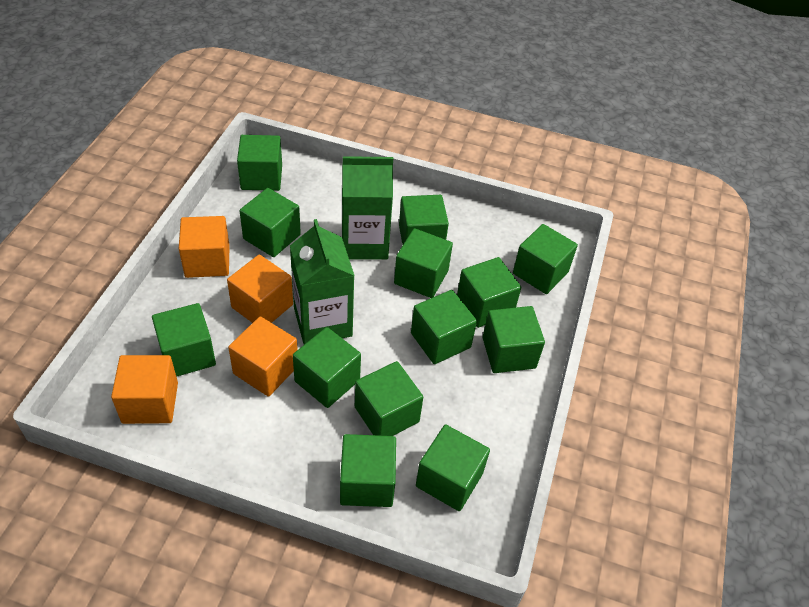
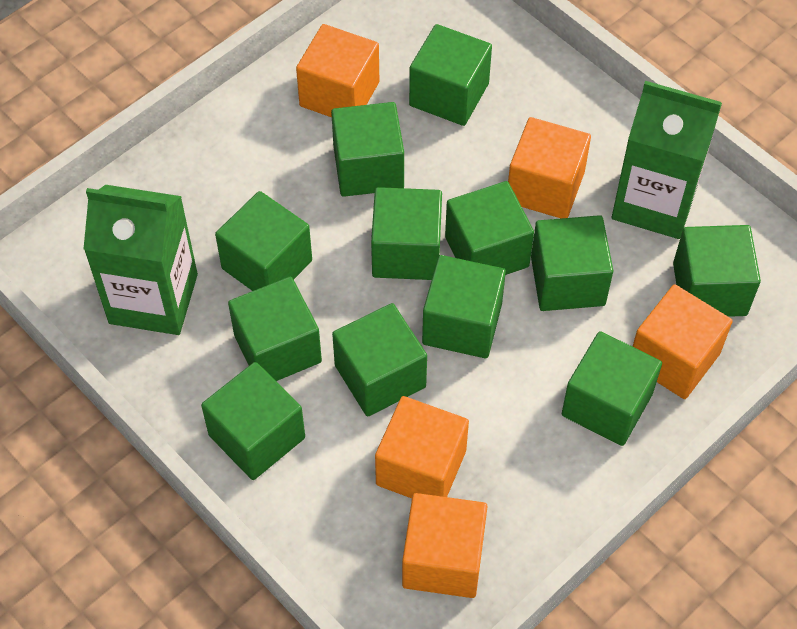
green cube: [152,303,216,377] [237,135,282,191] [240,188,301,257] [293,327,361,408] [340,434,396,507] [355,361,423,436] [394,228,453,298] [399,195,449,245] [411,290,477,364] [416,425,490,511] [457,257,521,328] [482,306,545,373] [513,224,578,294] = 13 -> [201,362,305,480] [215,191,312,291] [228,277,322,381] [331,102,404,197] [332,303,427,416] [371,187,442,280] [409,24,492,126] [422,255,506,358] [445,181,534,275] [531,215,613,311] [562,331,662,446] [673,225,761,317] = 12
orange cube: [111,355,178,424] [179,216,230,278] [227,254,293,323] [228,316,298,397] = 4 -> [296,24,379,117] [375,396,469,498] [402,493,488,598] [508,117,591,218] [633,284,733,399] = 5

